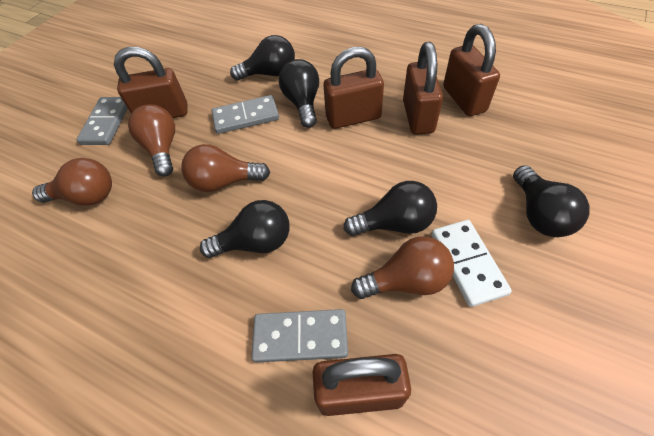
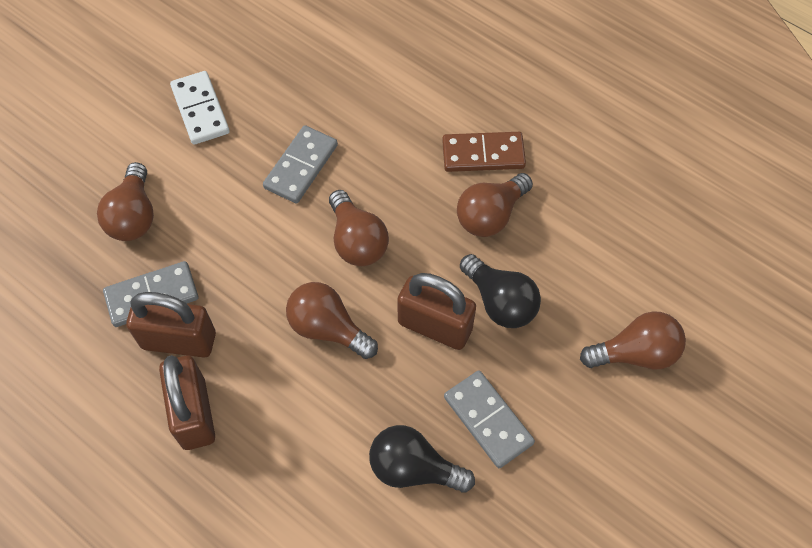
black light bulb: [200,200,290,258] [230,35,295,81] [279,59,319,128] [344,181,437,236] [513,165,590,237] = 5 -> [369,425,475,492] [460,254,541,328] = 2
brown domino: none = 0 -> [442,132,526,172] = 1
brown light bulb: [32,158,112,206] [128,104,175,177] [181,144,270,192] [351,236,454,299] = 4 -> [97,162,154,241] [286,282,378,359] [329,190,389,266] [457,173,533,237] [580,311,686,369] = 5
brown padlock: [114,47,187,118] [313,354,411,416] [323,47,384,129] [403,42,443,135] [443,24,500,116] = 5 -> [126,292,216,358] [159,355,215,450] [397,273,476,350] = 3

